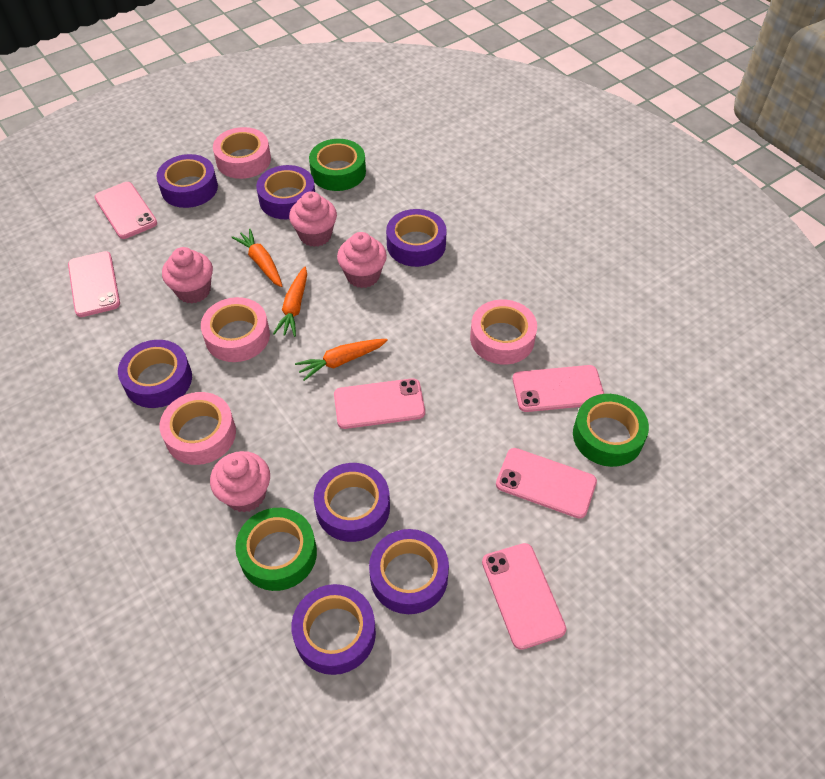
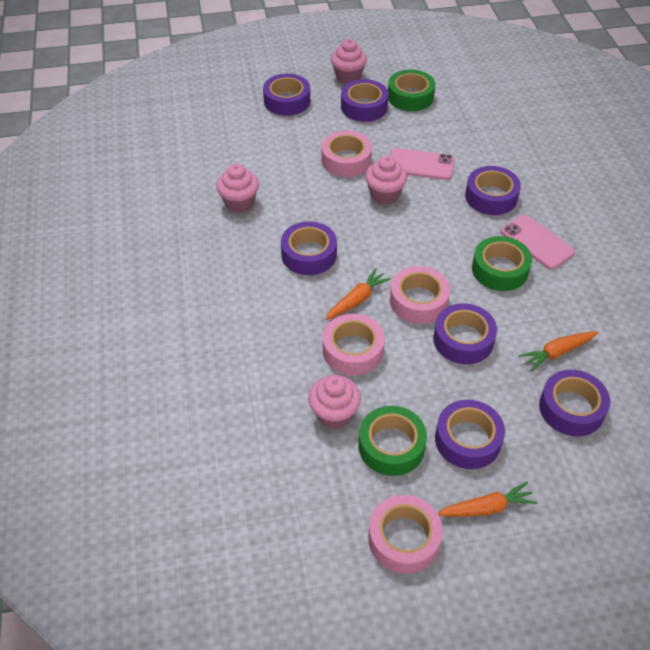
pink phone: [68,251,120,317] [94,182,157,239] [334,378,425,429] [482,543,566,650] [496,448,597,519] [513,365,604,412] = 6 -> [390,148,454,180] [501,215,575,270] = 2

